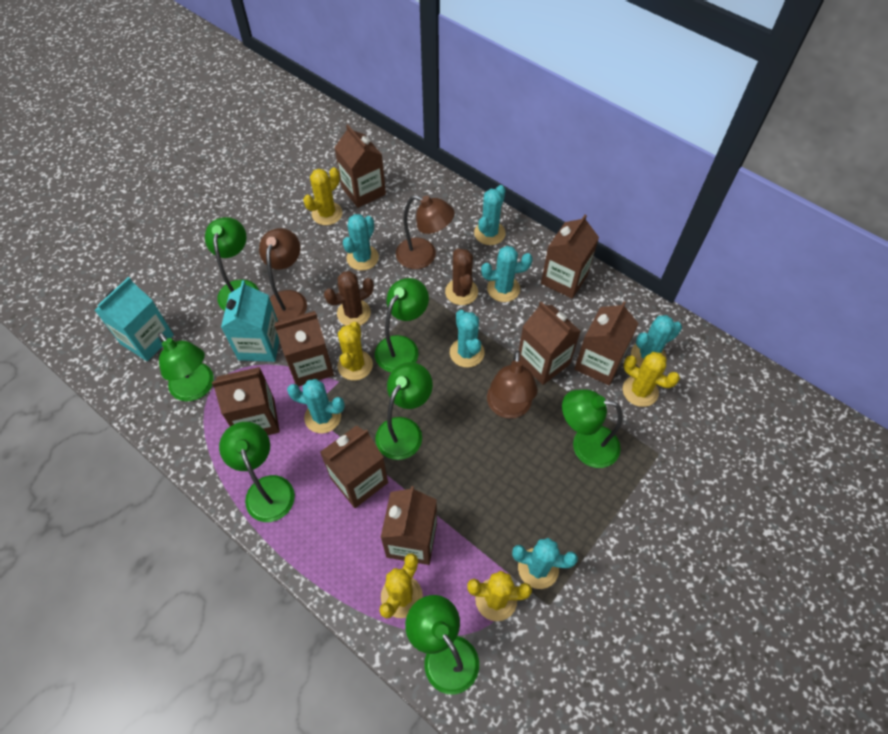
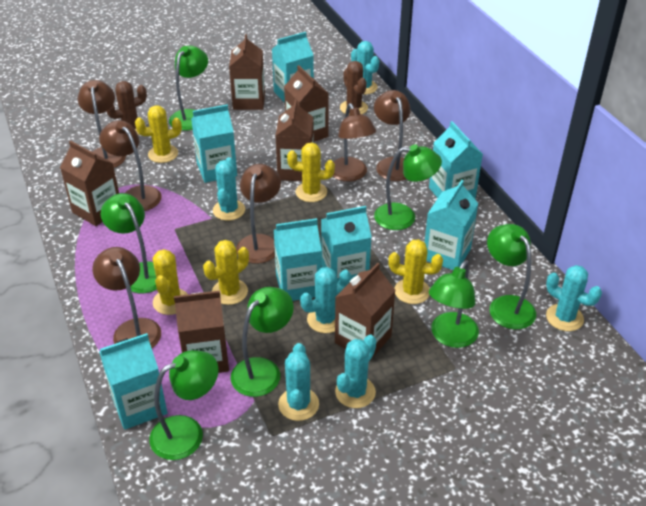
brown carton: [212,367,280,435] [274,311,334,387] [320,425,388,508] [334,124,386,208] [380,486,437,565] [519,302,581,385] [541,214,599,299] [574,301,639,385] = 8 -> [60,141,119,226] [174,291,229,373] [229,34,265,110] [275,99,314,181] [284,65,329,142] [335,263,396,359] = 6
brown lamp: [259,228,307,321] [396,195,455,269] [487,350,538,418] = 3 -> [78,80,126,168] [92,247,161,348] [99,120,162,211] [236,164,281,264] [332,103,376,182] [374,90,411,181] = 6
turquoise cactus: [287,379,345,433] [343,214,379,271] [450,310,485,368] [474,185,506,245] [481,246,533,302] [512,538,578,589] [631,315,682,367] = 7 -> [213,157,245,221] [278,343,319,421] [300,267,351,333] [335,335,376,408] [351,41,379,95] [546,265,602,331] = 6
turquoise carton: [94,277,174,361] [221,280,279,362] = 2 -> [99,333,167,430] [191,105,237,183] [272,32,314,103] [274,218,322,301] [321,206,372,283] [424,180,479,270] [429,121,483,199] = 7

